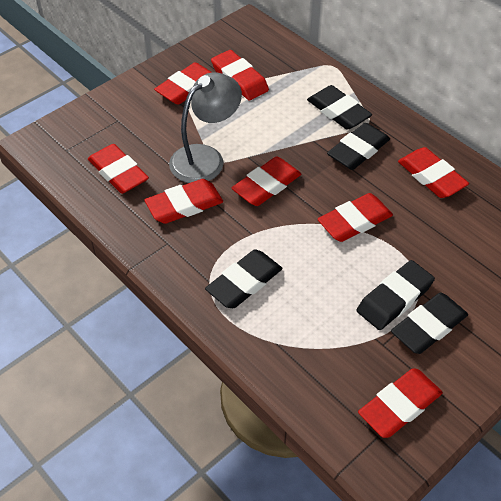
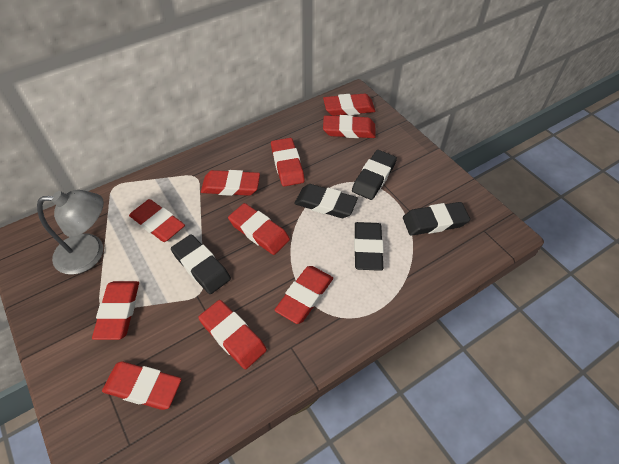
red eraser: [88,144,149,194] [144,179,223,224] [154,62,212,105] [211,50,269,101] [231,157,301,206] [317,193,393,242] [358,368,443,438] [398,147,469,198] = 8 -> [92,281,139,340] [102,361,182,410] [129,199,185,242] [198,300,267,369] [201,170,260,196] [228,203,290,255] [271,138,305,187] [275,266,333,324] [323,94,375,116] [323,115,376,138] = 10

